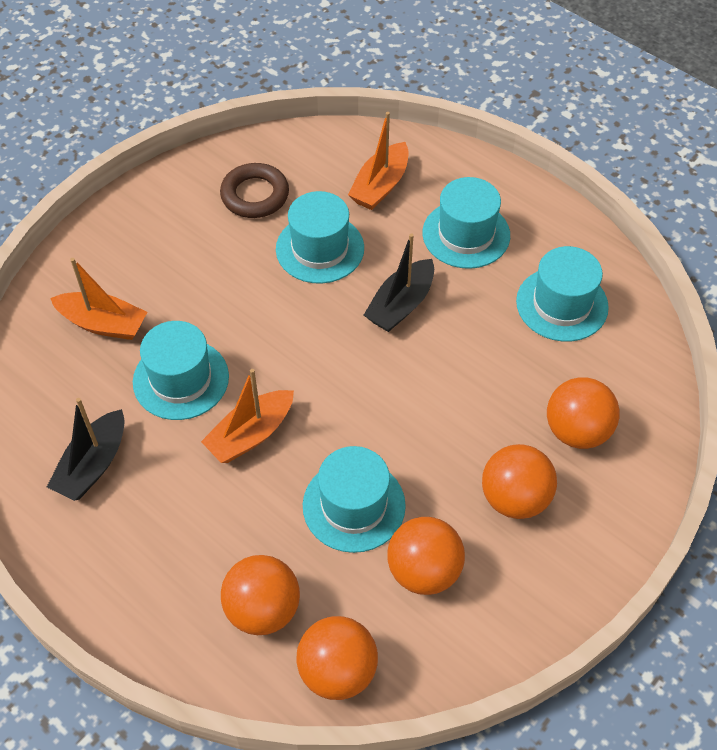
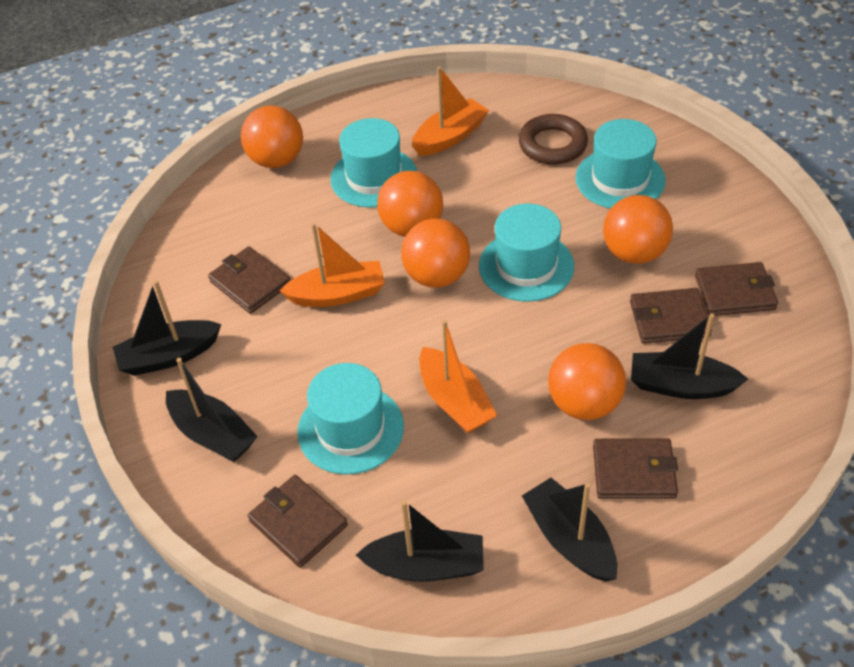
black boat: [47,398,125,501] [364,233,434,332] = 2 -> [113,280,221,376] [166,358,258,462] [356,500,484,582] [522,478,617,582] [631,314,748,399] = 5
brown wallet: none = 0 -> [208,246,290,314] [248,475,348,568] [593,438,678,499] [630,288,712,344] [695,262,778,316] = 5
turquoise hat: [133,321,229,420] [276,191,364,284] [303,446,406,553] [423,177,510,269] [516,246,609,342] = 5 -> [297,363,404,474] [330,118,417,208] [479,203,574,302] [575,119,665,209] = 4

